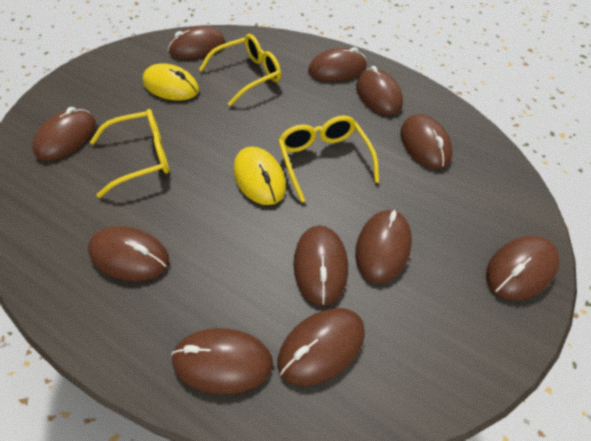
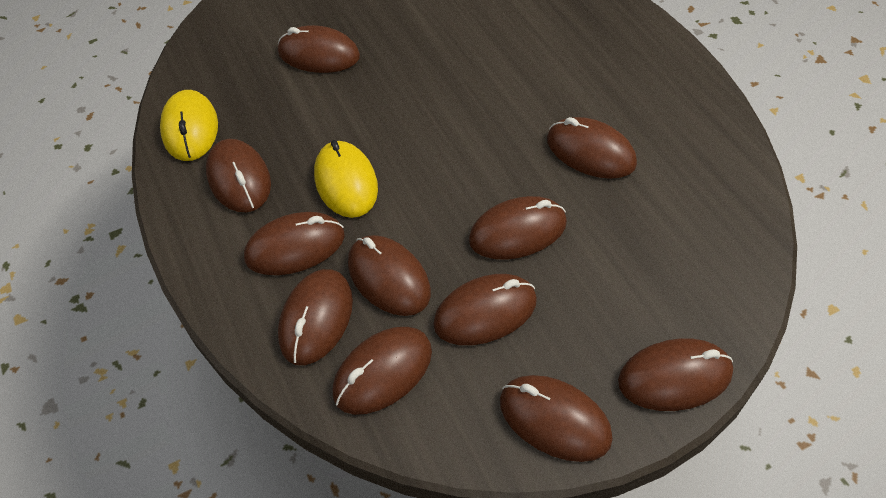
yellow glasses: [90,109,169,198] [199,34,281,106] [278,115,379,202] = 3 -> none = 0

